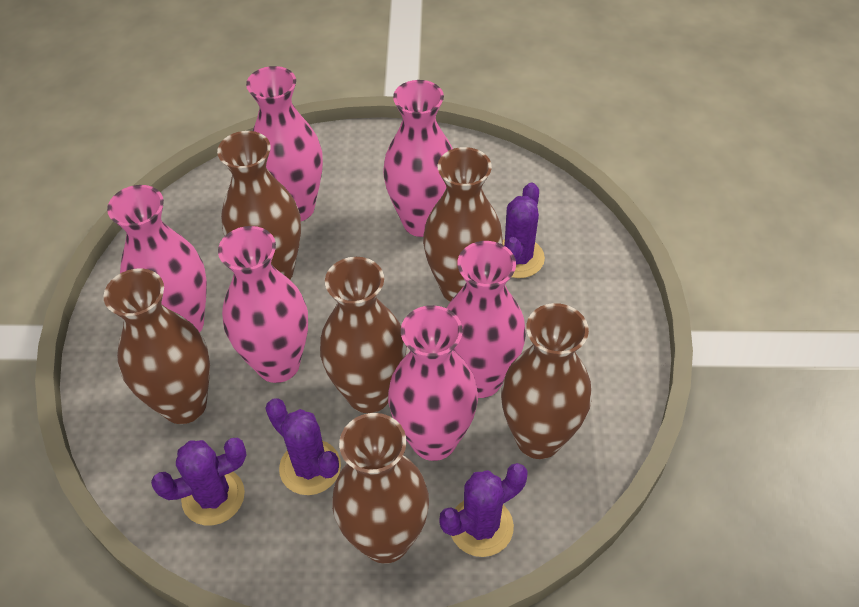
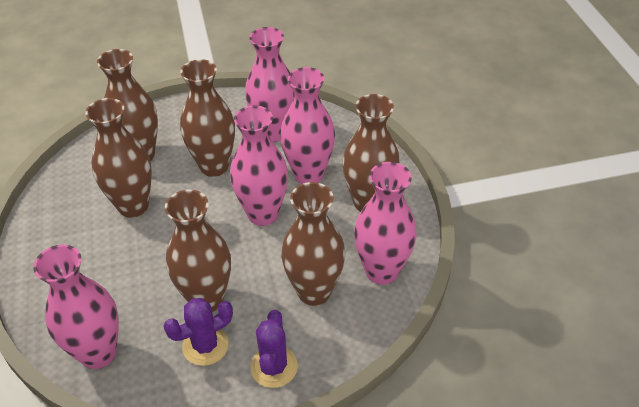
pink vase: [107,185,207,333] [218,226,308,383] [246,66,323,221] [383,80,453,237] [388,305,478,461] [447,241,526,398] = 6 -> [33,245,119,369] [230,105,288,226] [245,27,295,142] [280,67,335,184] [354,162,417,285] = 5
purple cactus: [151,438,247,525] [265,398,341,495] [440,463,527,557] [502,182,545,278] = 4 -> [163,298,233,366] [250,310,298,388] = 2

